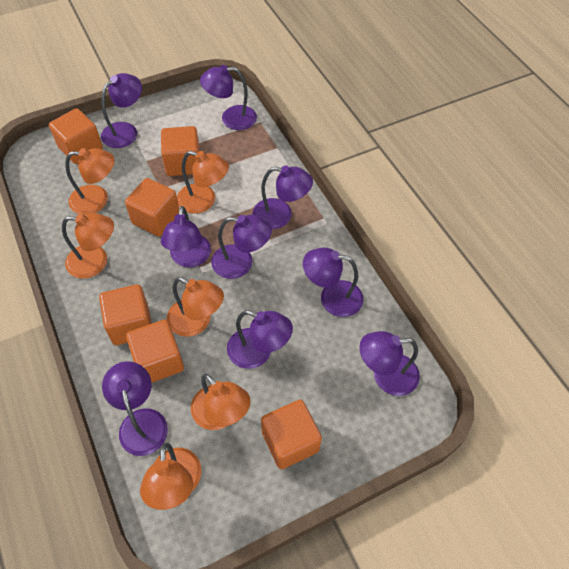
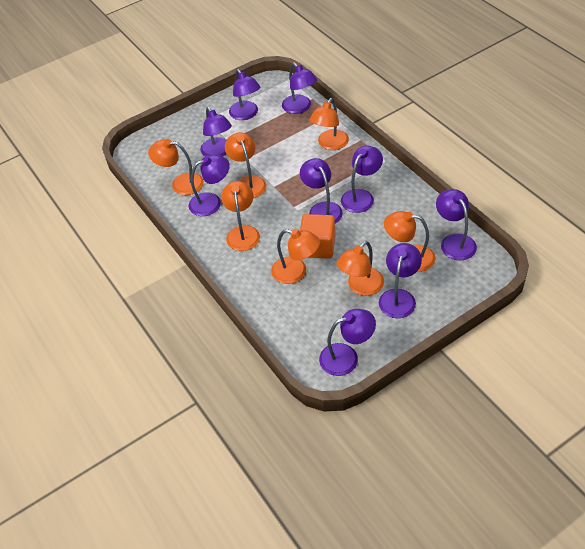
orange cube: [49,108,103,164] [99,284,152,345] [125,178,179,237] [126,320,184,383] [161,126,200,176] [261,399,322,469] = 6 -> [300,214,335,259] = 1
orange lamp: [62,213,114,279] [65,148,115,215] [140,443,202,510] [167,277,224,337] [177,151,229,214] [191,374,251,430] = 6 -> [148,139,204,195] [221,181,260,251] [225,132,266,198] [271,229,320,284] [309,98,349,150] [337,241,384,296] [384,211,435,272] = 7

